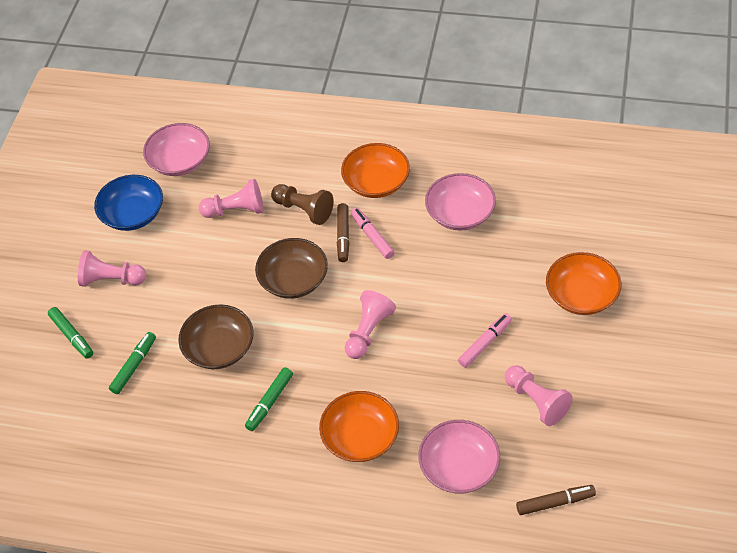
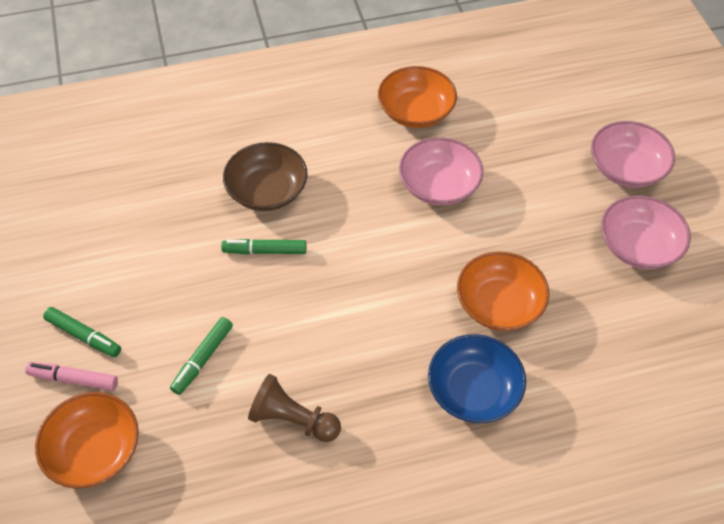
brown bowl: [178,304,253,369] [255,238,328,299] = 2 -> [223,142,308,211] = 1
brown marker: [337,203,349,262] [516,485,596,515] = 2 -> none = 0
pink marker: [351,208,395,259] [458,313,512,368] = 2 -> [25,362,118,391] = 1
pink pawn: [78,250,146,287] [199,179,264,218] [345,290,396,359] [505,365,573,426] = 4 -> none = 0

